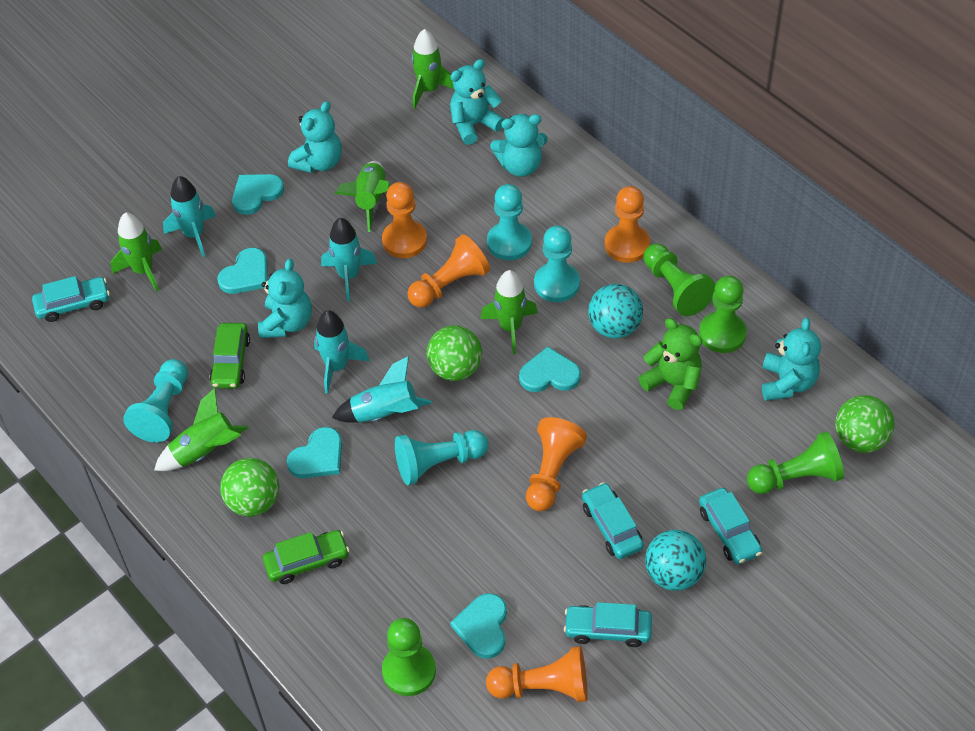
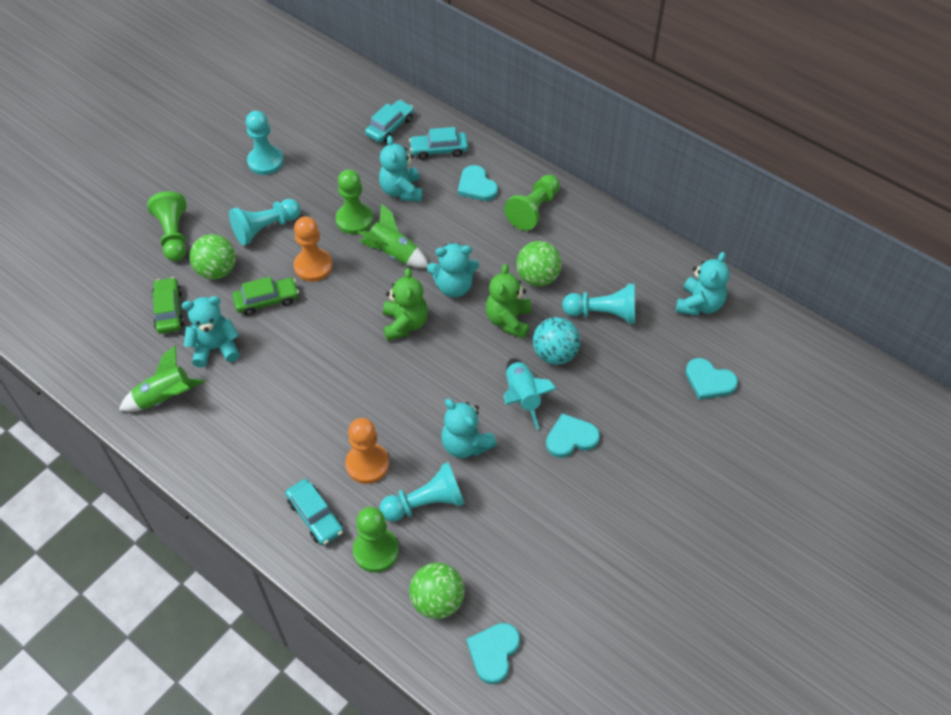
green rocket: [111,212,162,292] [154,388,248,471] [335,161,390,232] [412,29,454,109] [481,270,538,354] = 5 -> [119,345,205,412] [357,203,428,268] = 2
green teddy bear: [639,318,702,410] = 1 -> [383,268,428,341] [486,264,532,338] = 2
orange pawn: [382,182,427,258] [408,234,490,307] [486,646,588,702] [526,417,587,511] [605,186,650,263] = 5 -> [294,216,333,282] [345,418,389,484] = 2
turquoise ball: [588,284,643,339] [645,530,706,591] = 2 -> [533,317,581,365] = 1
turquoise car: [32,276,110,322] [564,602,652,647] [582,482,644,559] [699,488,762,564] = 4 -> [285,479,343,545] [365,100,414,143] [409,127,468,160] = 3
turquoise heart: [217,248,268,294] [232,174,284,215] [287,427,342,478] [450,593,507,659] [519,347,581,392] = 5 -> [458,165,498,201] [466,623,520,684] [546,413,600,458] [685,358,738,400] = 4
turquoise rocket: [163,176,216,257] [314,310,370,394] [321,218,377,301] [332,356,432,423] = 4 -> [504,358,557,430] = 1

